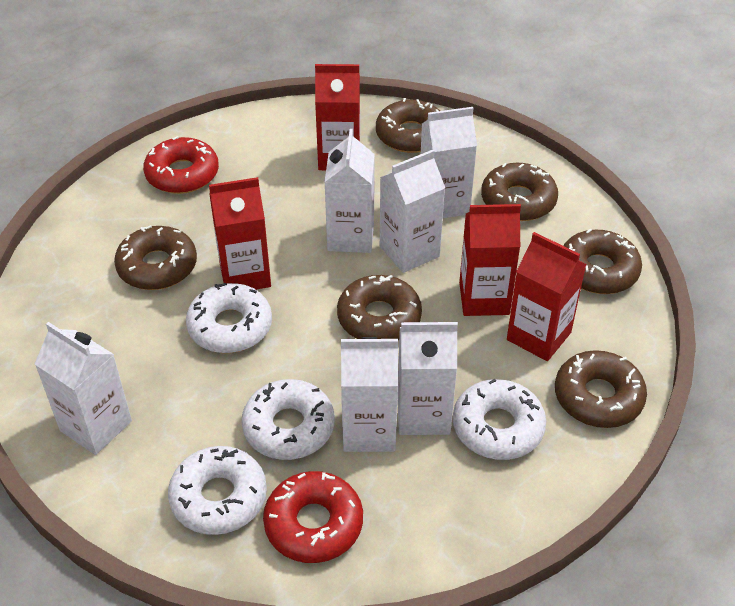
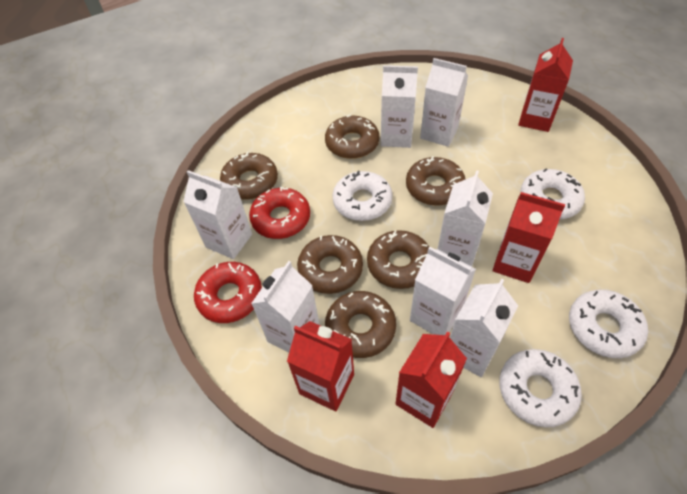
white carton: [35,322,132,455] [324,129,375,253] [341,337,398,452] [380,150,445,273] [398,322,458,435] [421,107,477,218] = 6 -> [183,170,252,259] [251,261,320,352] [381,65,418,148] [410,247,476,335] [420,58,468,147] [438,170,493,267] [450,279,518,377] = 7

